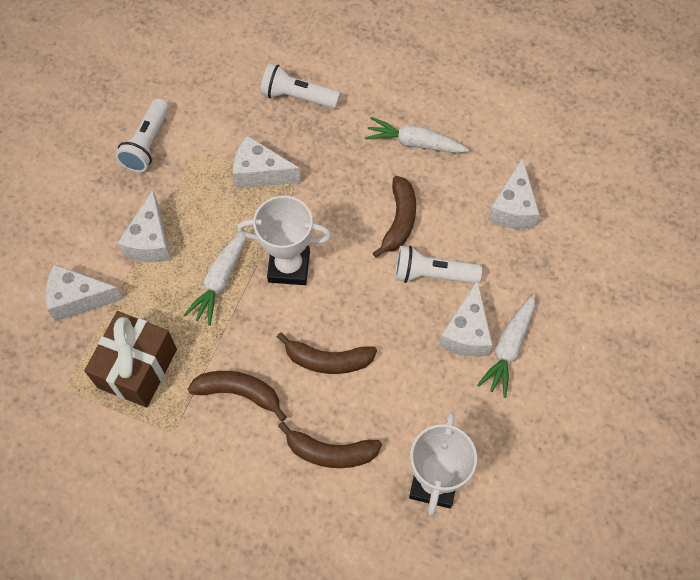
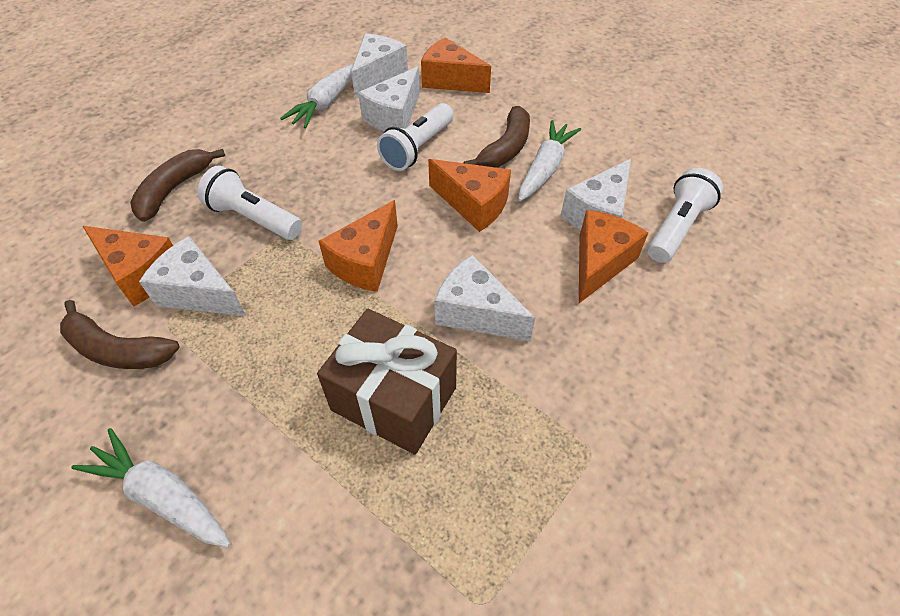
brown banana: [188,371,287,421] [277,332,377,374] [278,422,382,468] [373,176,416,258] = 4 -> [60,300,180,369] [130,149,225,222] [463,106,530,168] = 3
orange cheese: none = 0 -> [83,226,173,307] [319,200,398,292] [421,37,491,93] [428,159,511,232] [579,210,648,303] = 5
white trophy: [237,196,332,285] [409,412,477,516] = 2 -> none = 0

